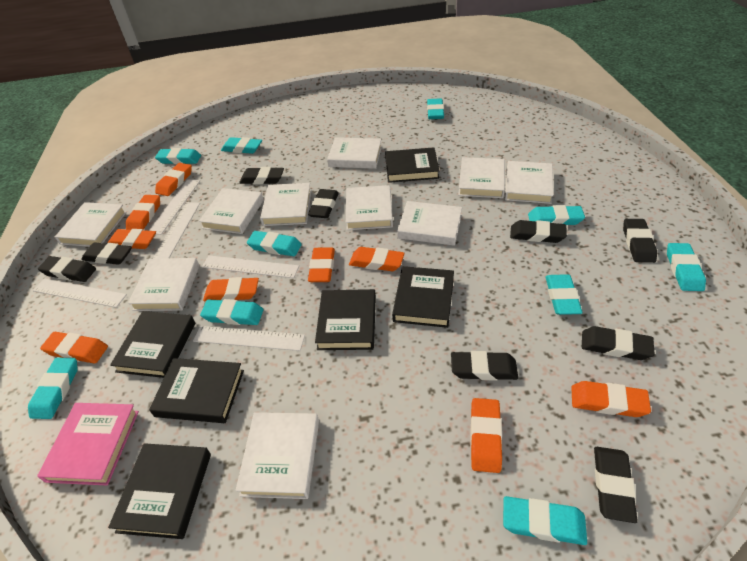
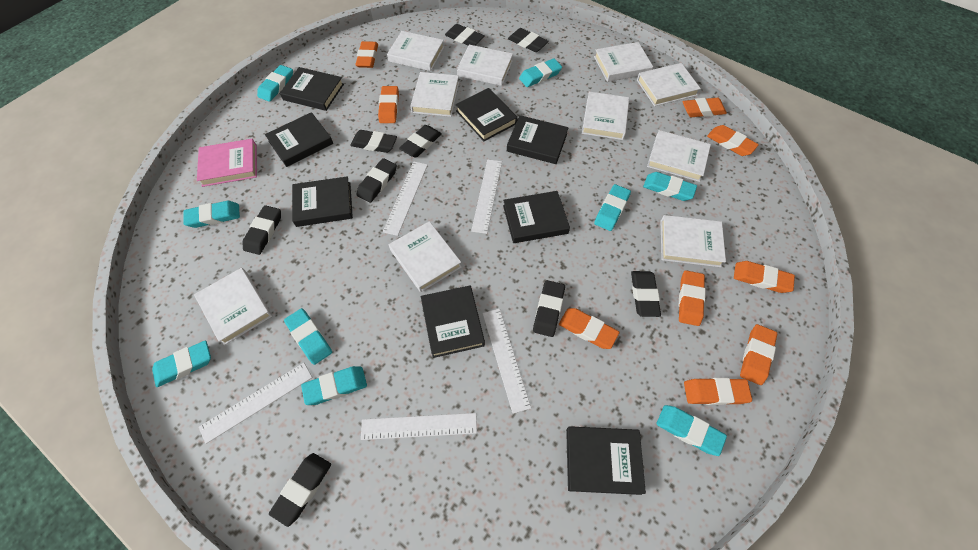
black book: [108,443,211,539] [110,311,195,378] [149,358,244,423] [315,289,376,350] [385,147,439,183] [392,266,454,328] = 6 -> [265,112,333,167] [280,67,344,111] [292,176,353,227] [421,285,485,358] [455,88,518,141] [503,191,570,243] [507,115,568,164] [566,426,646,495] = 8
turquoise eraser: [28,358,78,419] [155,148,201,164] [200,299,263,325] [221,137,262,154] [247,231,302,256] [427,98,444,119] [503,496,587,545] [528,205,585,225] [545,274,583,315] [667,243,706,291] = 10 -> [152,340,211,387] [183,201,240,228] [257,65,293,102] [284,308,332,365] [301,366,367,405] [519,58,562,87] [594,184,631,231] [643,172,697,201] [657,405,727,456] = 9

